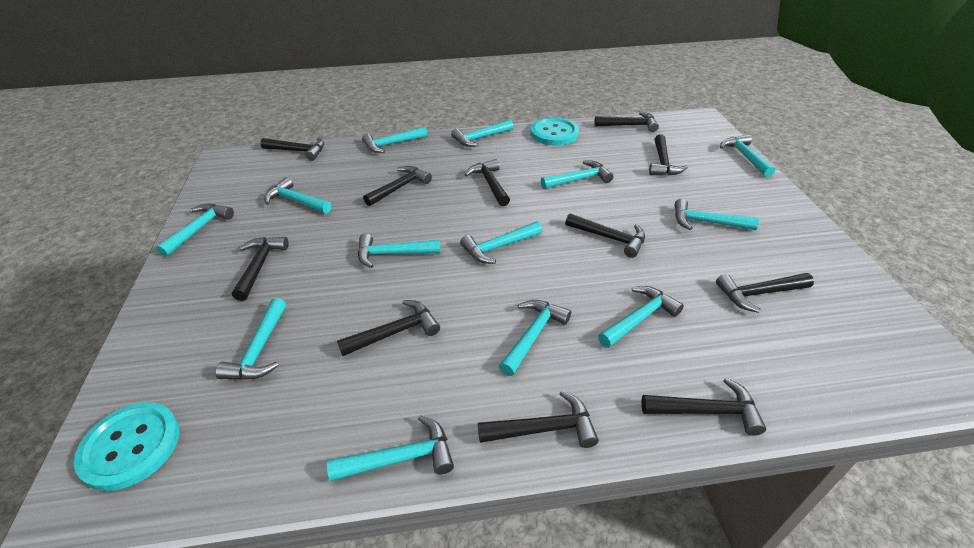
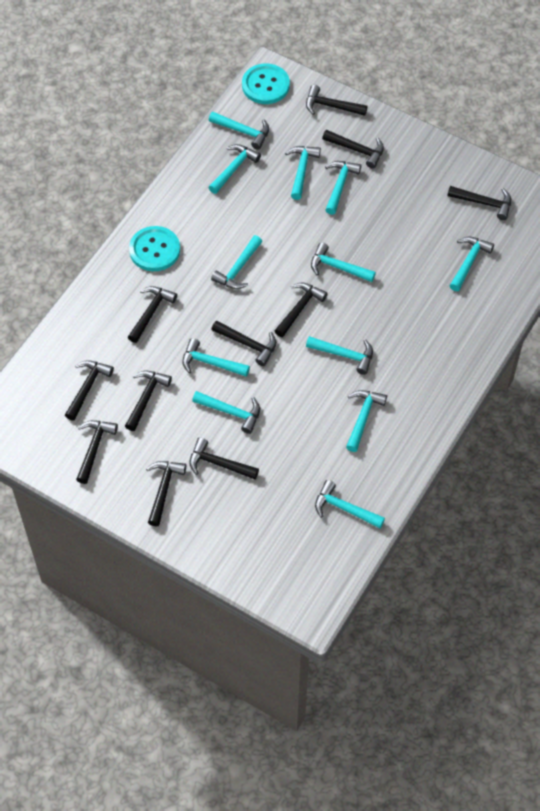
turquoise hammer: [156,204,234,257] [215,298,286,380] [264,177,332,214] [327,415,454,481] [358,234,441,268] [362,126,427,153] [451,120,514,147] [460,221,542,264] [499,300,571,376] [541,160,613,189] [598,286,684,348] [675,199,759,230] [720,134,775,177] = 13 -> [182,338,250,377] [192,391,260,434] [208,144,261,194] [209,112,269,150] [211,235,262,289] [285,146,321,200] [306,336,373,375] [311,242,376,282] [315,480,385,528] [325,161,361,215] [346,390,387,452] [450,237,494,291] = 12

